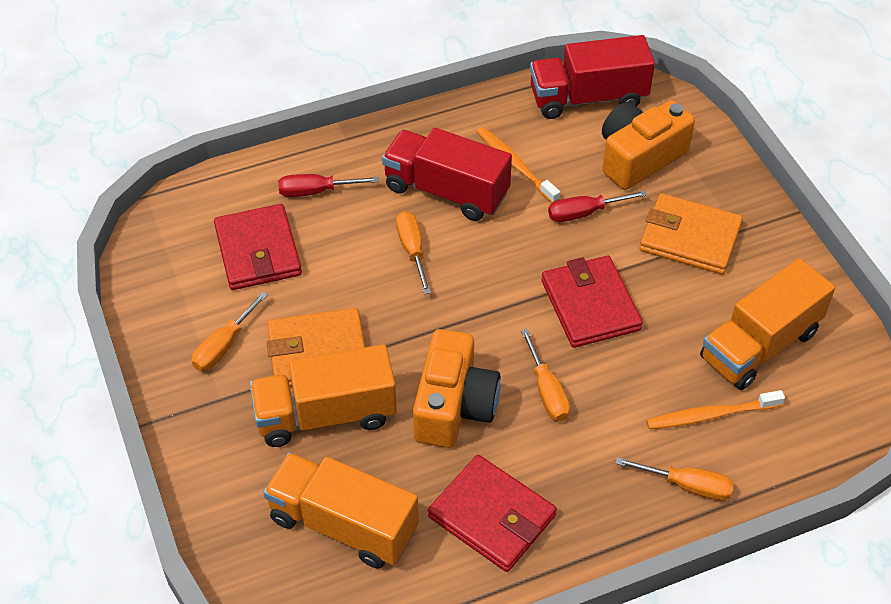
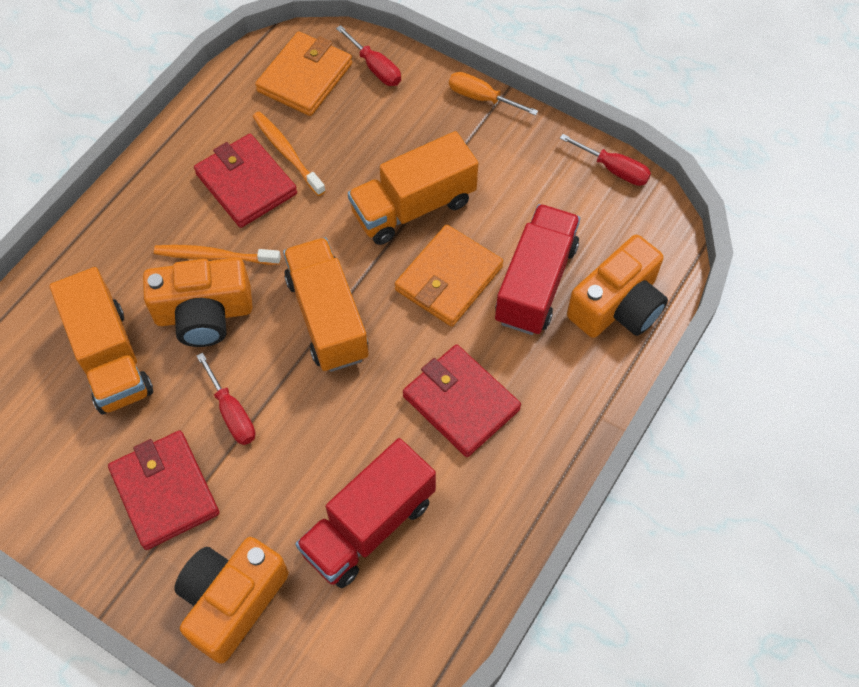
orange camera: [413,329,500,448] [602,100,695,190] = 2 -> [143,258,252,347] [174,537,289,664] [567,235,668,338] = 3
orange screwdriver: [191,292,268,371] [396,211,431,294] [521,329,570,421] [615,457,734,501] = 4 -> [449,72,538,116] = 1
red screwdriver: [278,174,379,197] [548,190,647,222] = 2 -> [197,353,255,445] [336,25,401,86] [560,134,651,186] = 3

